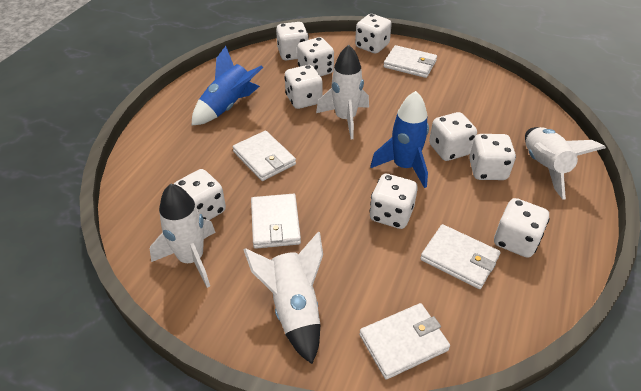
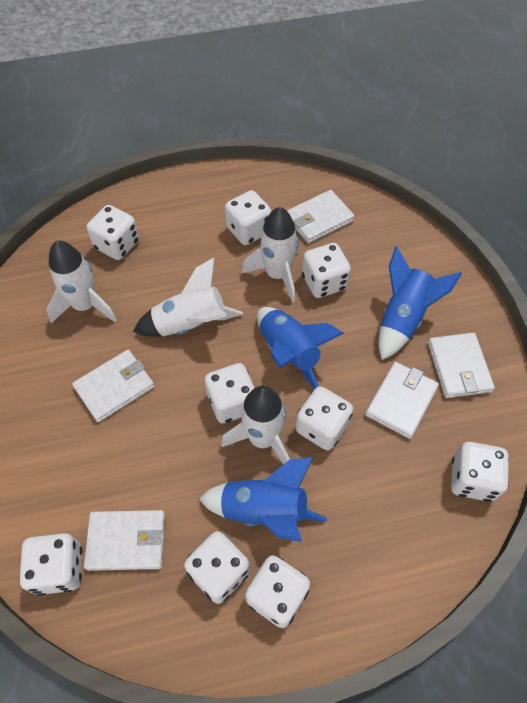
blue rocket: [191,46,263,126] [370,91,429,188] = 2 -> [199,457,327,542] [257,307,344,389] [379,247,462,360] = 3

